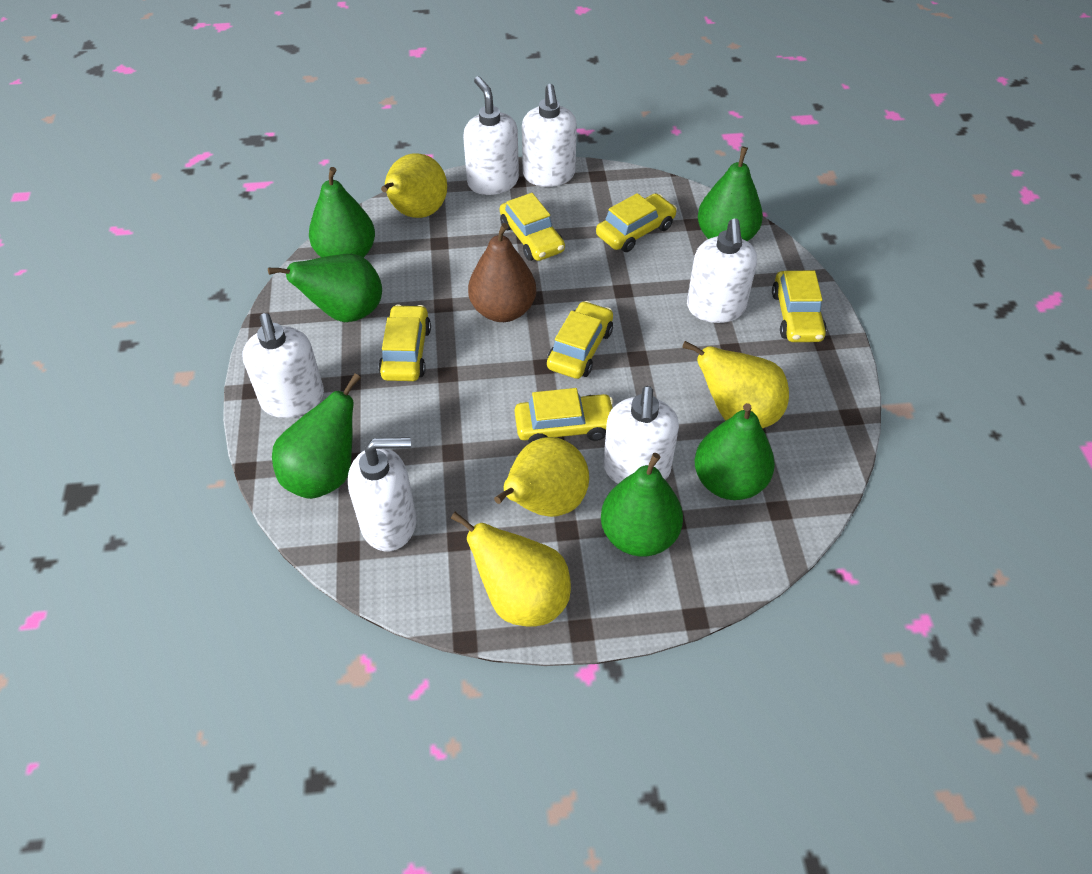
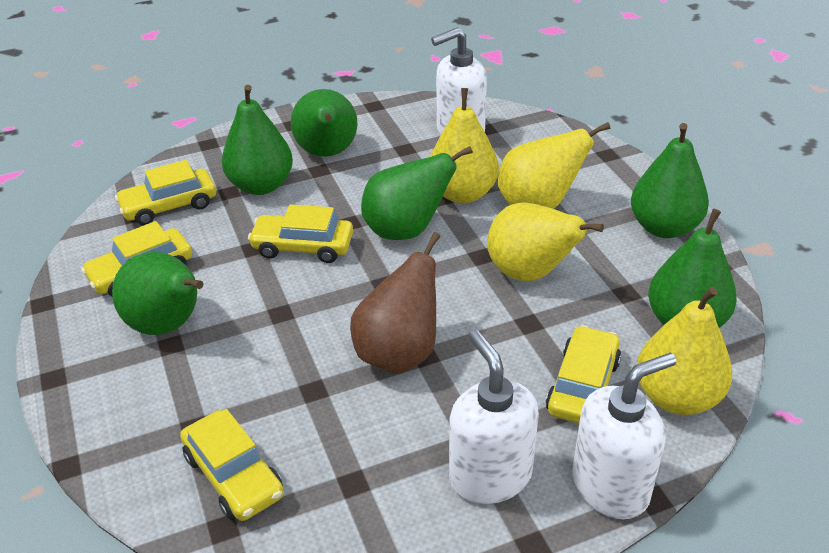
white soap dispenser: [242,313,324,418] [348,437,417,551] [463,76,519,195] [522,84,577,187] [603,386,679,484] [687,218,757,323] = 6 -> [431,28,487,135] [449,330,539,504] [572,353,676,519] = 3
yellow car: [378,304,431,381] [500,193,565,261] [515,388,613,443] [547,301,613,379] [596,193,677,252] [772,271,827,342] = 6 -> [81,221,192,296] [115,160,216,225] [180,409,284,521] [248,204,353,263] [546,325,621,423] = 5

